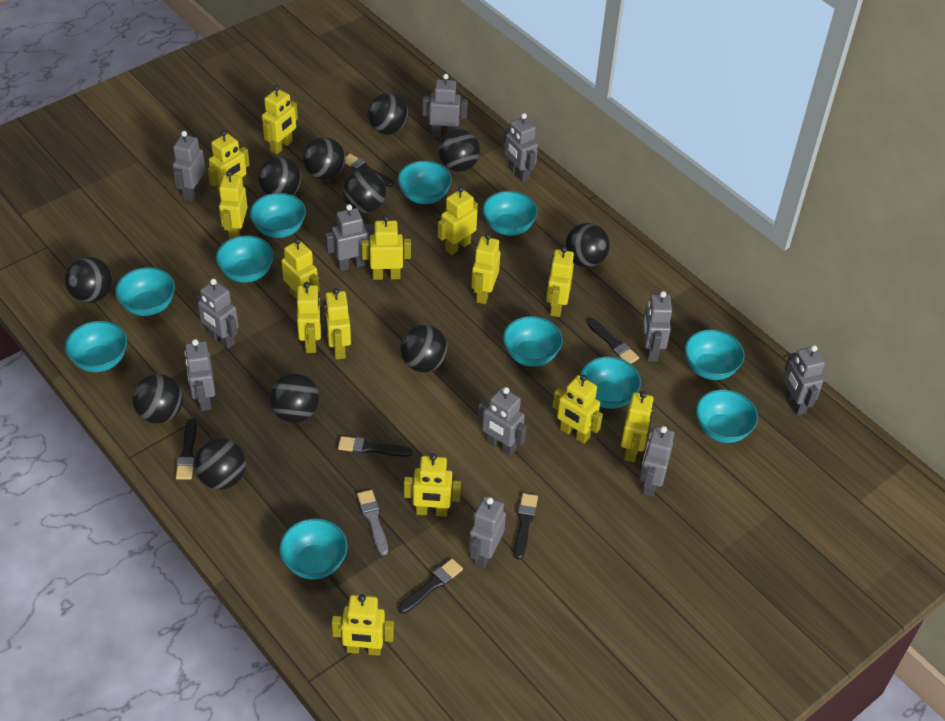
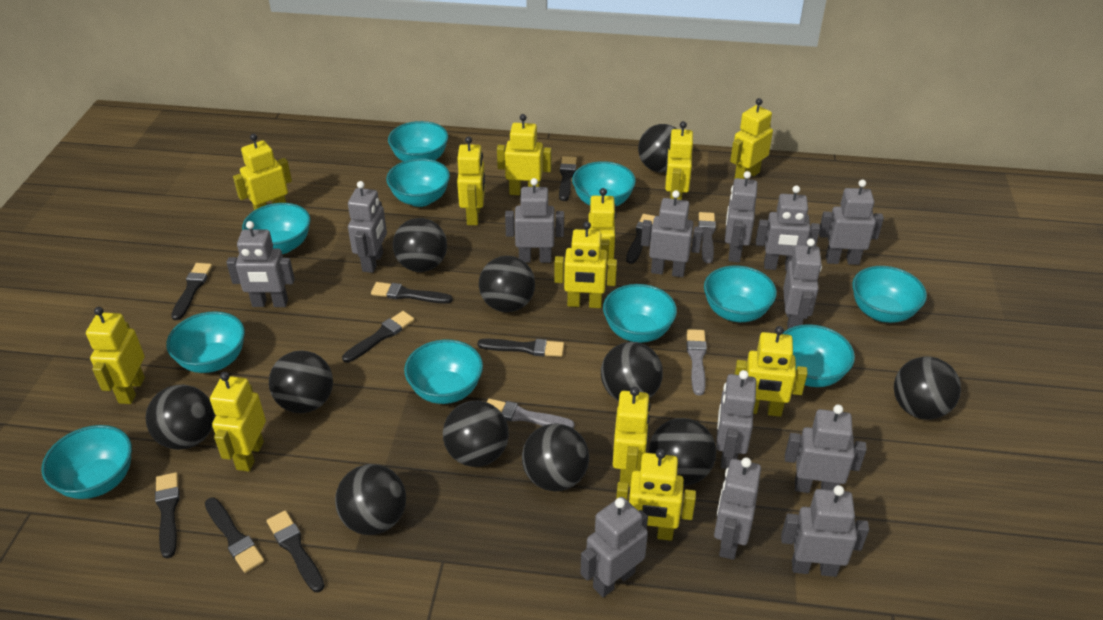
black brush: [176,419,197,480] [338,436,412,457] [345,154,394,187] [398,559,463,614] [514,493,538,560] [587,318,639,364] = 6 -> [155,472,179,559] [171,263,212,320] [205,498,264,573] [267,510,325,592] [342,311,414,363] [371,282,453,304] [478,339,564,357] [559,156,577,201] [626,214,655,264] = 9
grey brush: [357,490,388,555] = 1 -> [487,399,575,429] [687,329,707,396] [698,212,716,263] = 3
grey robot: [173,131,206,202] [185,339,215,411] [196,278,238,349] [325,204,374,271] [422,74,468,137] [469,496,506,568] [478,387,527,456] [504,113,538,182] [639,426,674,497] [642,291,672,361] [783,345,825,415] = 11 -> [226,221,295,307] [348,181,387,273] [505,178,564,263] [580,497,648,597] [641,190,703,277] [714,457,761,560] [716,370,756,469] [725,171,757,262] [756,186,820,271] [781,485,869,577] [783,238,822,329] [785,405,867,493] [819,180,884,265] = 13
yellow robot: [208,130,250,196] [219,170,248,239] [262,85,298,155] [282,238,320,298] [297,282,321,353] [324,288,351,359] [332,594,394,656] [361,215,411,280] [404,453,461,517] [438,186,478,255] [471,234,500,304] [546,246,574,317] [552,375,603,444] [621,391,654,462] = 14 -> [86,307,145,404] [210,372,266,472] [233,134,292,210] [457,136,485,225] [497,114,551,195] [554,221,617,308] [588,188,616,272] [613,387,650,487] [616,449,696,541] [665,121,693,200] [730,98,773,180] [734,326,808,417] = 12

